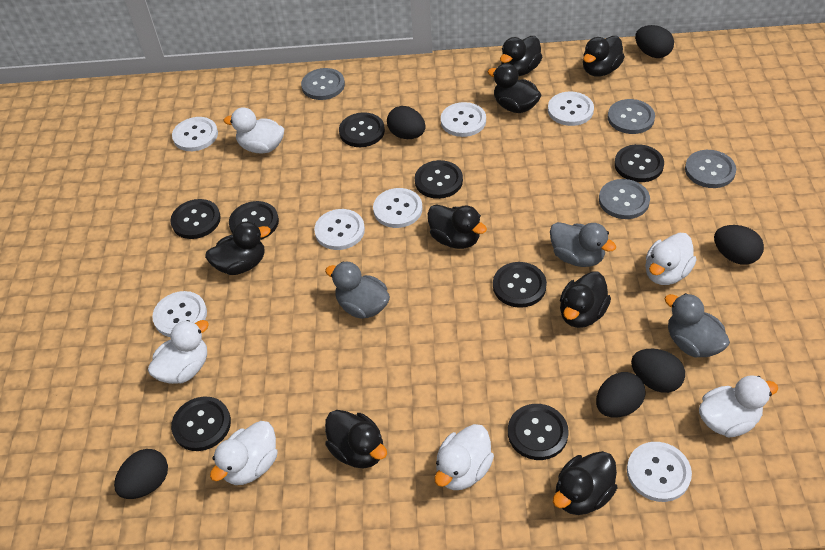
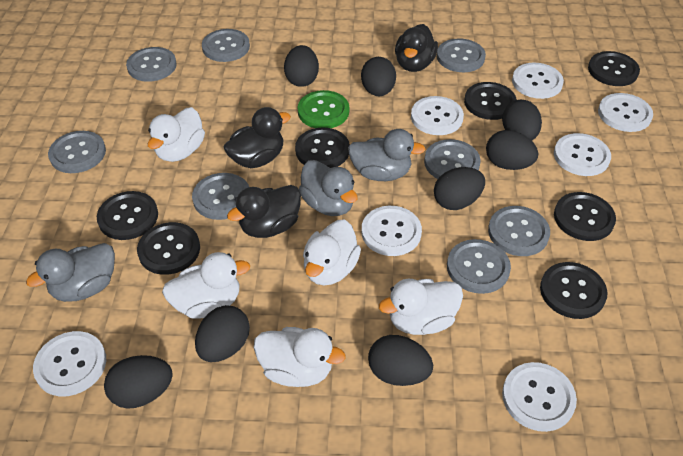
black button: [170,199,221,239] [171,397,231,451] [229,201,279,240] [339,112,385,147] [415,160,463,199] [493,262,547,308] [508,404,569,460] [614,144,664,182] = 8 -> [97,191,158,240] [137,222,200,275] [295,128,350,168] [464,82,517,120] [540,262,607,319] [554,192,616,241] [588,51,640,86] = 7
black duck: [205,221,271,275] [325,410,387,468] [428,204,487,249] [488,63,541,113] [500,36,542,76] [553,451,617,515] [560,271,611,328] [583,36,625,77] = 8 -> [224,107,291,168] [227,185,301,238] [395,24,438,72] = 3
black egg: [114,449,168,499] [387,106,426,139] [596,372,645,418] [631,349,685,393] [635,25,674,58] [714,225,764,265] = 6 -> [104,355,173,409] [195,305,250,362] [284,45,319,87] [361,57,396,96] [368,335,433,386] [434,167,485,210] [486,130,538,170] [502,100,542,141] = 8
green button: none = 0 -> [298,90,349,128] = 1
grey button: [301,68,345,100] [599,179,650,219] [608,99,655,134] [685,150,736,188] = 4 -> [48,131,106,173] [126,47,177,82] [192,173,249,220] [202,29,250,62] [424,139,481,179] [437,38,486,72] [447,239,511,294] [488,206,550,256] = 8
white duck: [148,320,209,384] [210,421,278,485] [224,107,284,153] [434,424,494,490] [645,233,696,285] [699,375,778,438] = 6 -> [148,107,205,162] [162,252,250,318] [254,327,346,387] [303,219,361,286] [379,279,463,335] = 5

